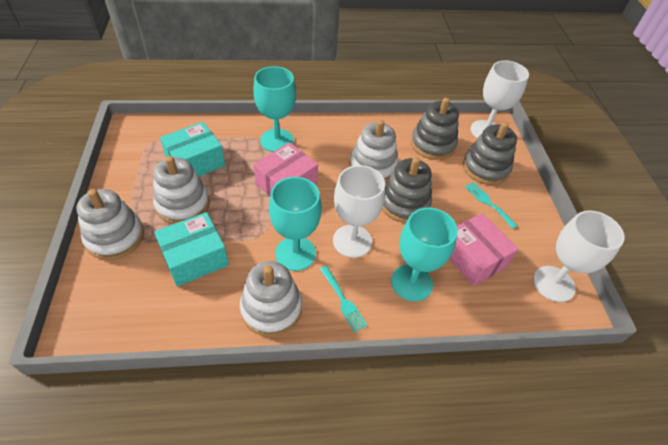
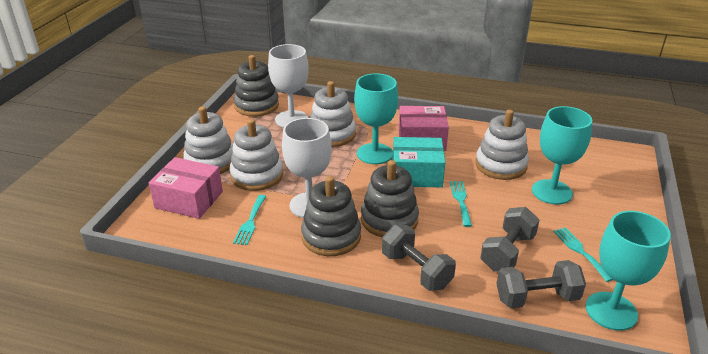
grey dumbbell: none = 0 -> [382,225,456,291] [480,207,540,272] [496,260,586,309] = 3
turquoise box: [154,212,229,287] [160,122,225,177] = 2 -> [393,137,445,187] = 1
turquoise fork: [320,266,368,333] [465,182,518,229] = 2 -> [233,195,266,245] [450,181,472,227] [553,227,613,282] = 3
white goblet: [333,165,385,258] [470,60,529,138] [533,210,625,302] = 3 -> [268,44,309,128] [282,118,332,218] = 2

